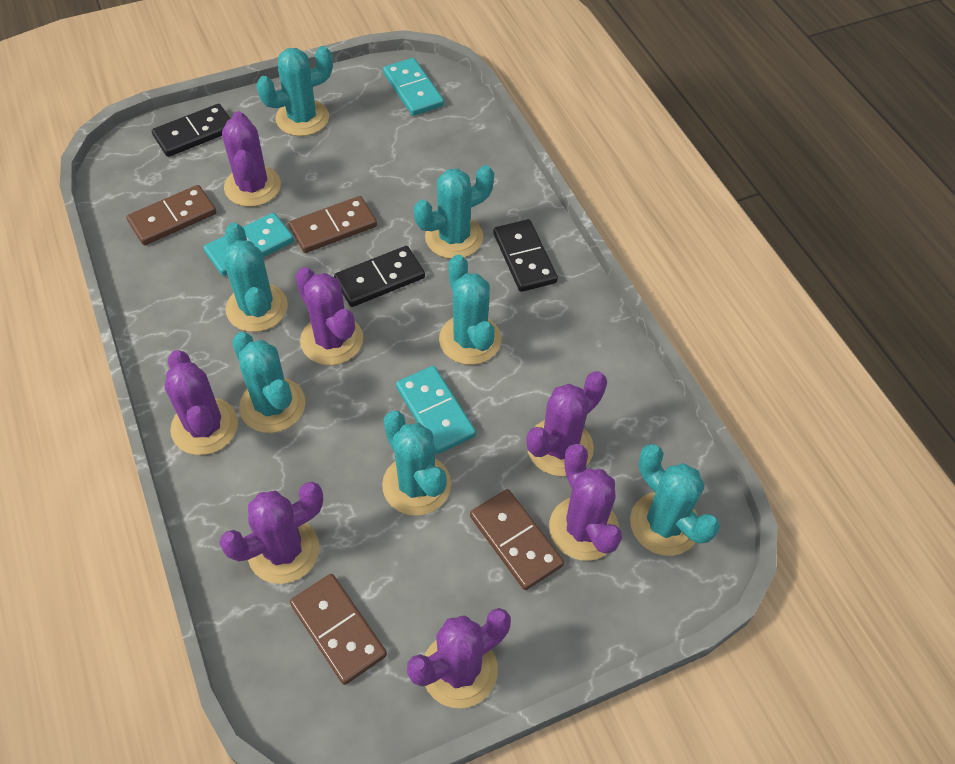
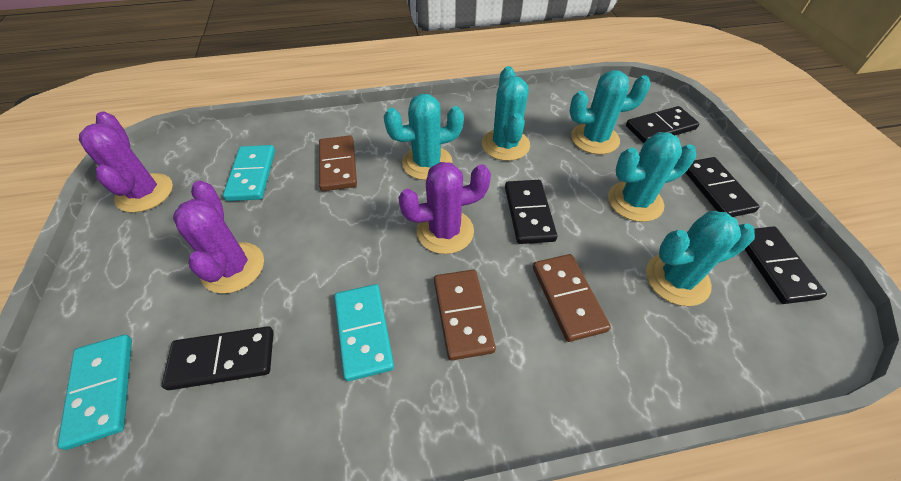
black domino: [152,104,231,157] [334,246,425,307] [493,219,558,292] = 3 -> [162,326,274,390] [505,180,557,244] [626,106,699,144] [685,157,760,217] [744,226,827,304] = 5
brown domino: [126,185,216,245] [289,196,377,253] [290,574,387,685] [470,489,564,590] = 4 -> [319,135,357,191] [434,270,496,361] [533,254,611,342] = 3
purple cactus: [165,350,238,455] [219,482,323,584] [222,111,281,207] [295,267,363,365] [407,608,511,708] [526,371,607,476] [549,444,622,561] = 7 -> [79,111,173,213] [173,180,264,294] [398,162,491,254] = 3
turquoise cactus: [224,222,288,332] [232,332,305,433] [256,46,333,136] [382,411,451,516] [414,165,494,259] [439,255,501,365] [630,444,720,556] = 7 -> [383,94,464,180] [482,66,530,161] [570,70,651,154] [608,132,696,222] [646,211,755,306] = 5

